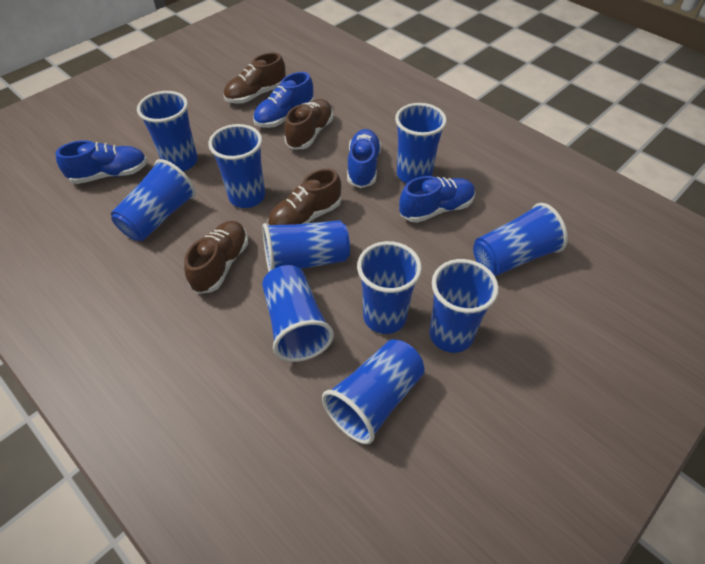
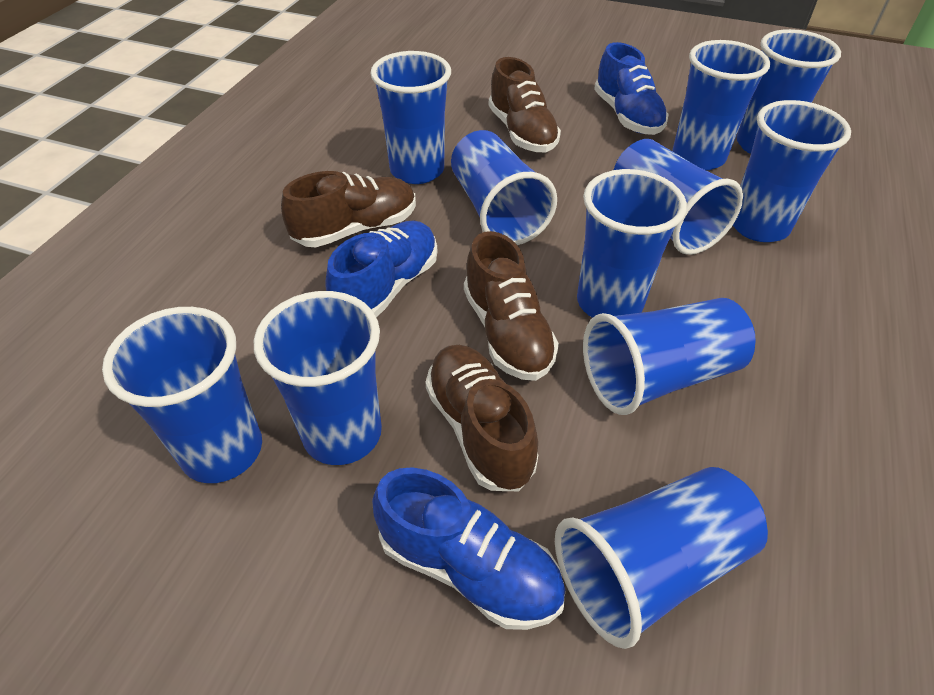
blue cup: [111,159,196,241] [137,91,198,171] [208,124,265,208] [262,220,350,272] [262,265,334,362] [322,339,425,444] [357,241,422,334] [395,103,447,183] [429,259,499,353] [473,203,568,276] = 10 -> [102,307,262,483] [254,291,382,465] [370,51,451,184] [451,130,557,245] [555,467,768,649] [577,169,687,318] [583,298,756,415] [614,139,743,255] [672,40,770,170] [733,100,851,242] [736,29,841,154] = 11
blue shoe: [55,140,147,184] [253,72,314,128] [347,129,381,188] [399,176,475,223] = 4 -> [325,221,437,317] [372,467,565,630] [594,42,669,135] = 3

